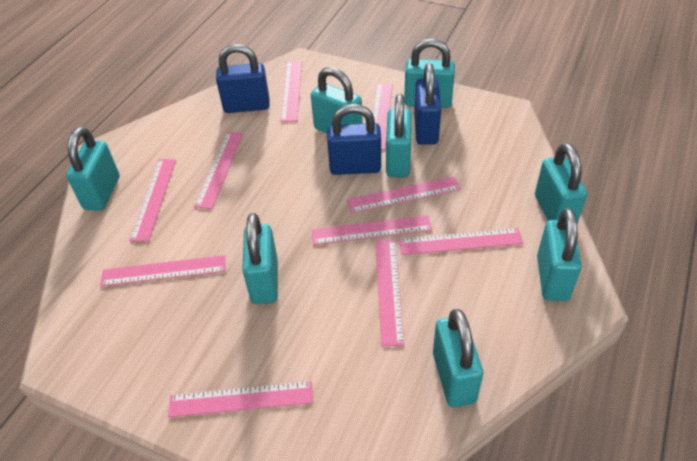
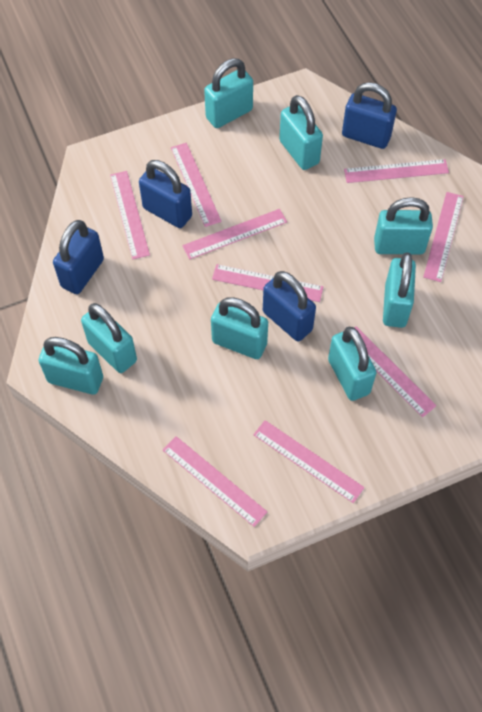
blue padlock: [216,44,269,113] [327,104,381,175] [414,63,441,145] = 3 -> [53,220,104,294] [139,160,192,228] [263,271,316,342] [342,82,397,149] = 4
pink ruler: [100,255,226,287] [129,159,176,242] [168,381,313,417] [194,132,243,209] [280,60,302,122] [312,215,432,245] [346,176,461,213] [373,83,393,150] [375,240,404,346] [399,228,523,255] = 10 -> [110,171,150,259] [163,436,267,527] [171,143,222,227] [182,209,287,260] [212,264,323,302] [253,420,365,503] [344,159,449,183] [354,326,436,417] [423,192,464,282] = 9

